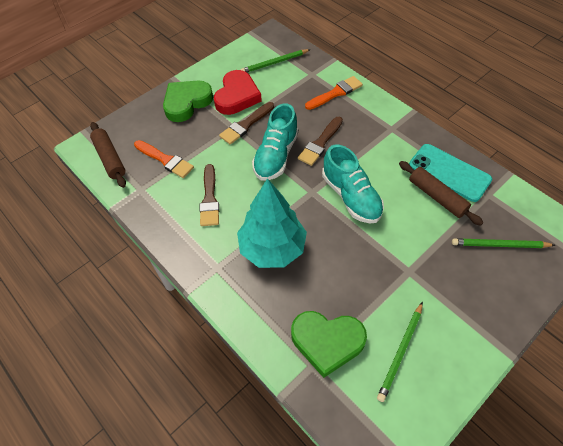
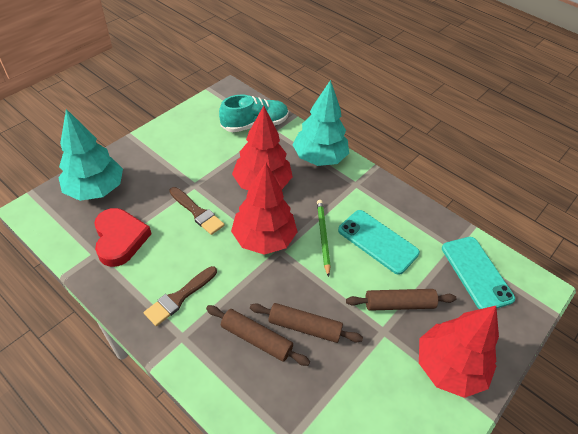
brown brush: [200,164,219,226] [219,102,274,144] [298,117,343,166] = 3 -> [144,266,217,326] [169,187,224,235] = 2
brown rolling pin: [90,122,126,188] [399,161,483,226] = 2 -> [206,305,310,366] [250,303,363,343] [346,289,456,311] = 3
green heart: [163,81,213,122] [291,311,367,378] = 2 -> none = 0
green pencil: [240,49,311,73] [377,302,423,402] [452,238,555,248] = 3 -> [317,200,331,277] = 1
orange brush: [134,140,194,178] [305,76,363,110] = 2 -> none = 0
red tree: none = 0 -> [231,163,298,255] [232,106,293,190] [419,306,499,398] = 3
turquoise phone: [409,144,492,202] = 1 -> [338,210,420,275] [442,237,515,309] = 2
turquoise shoe: [252,103,299,181] [322,144,384,223] = 2 -> [219,95,289,132] = 1
turquoise tree: [237,178,307,268] = 1 -> [58,109,123,201] [292,80,349,166] = 2

